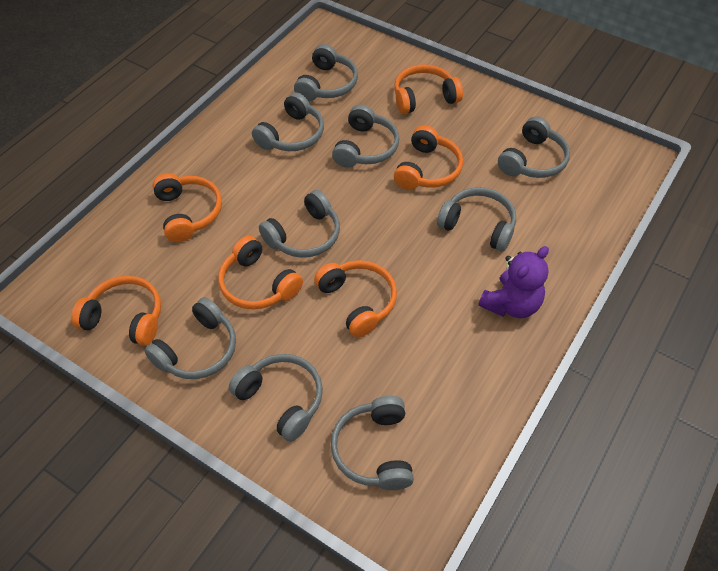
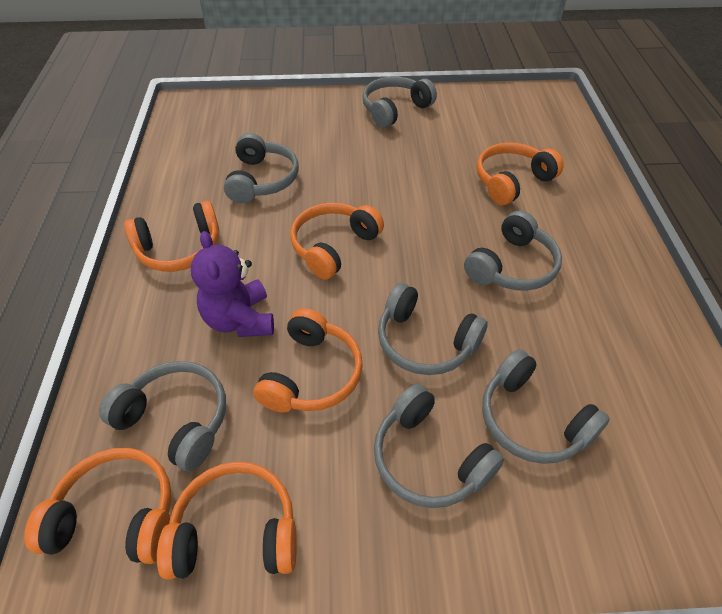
grey headphones: [144,297,236,379] [229,354,323,442] [252,92,324,151] [259,190,340,258] [294,44,358,101] [331,396,414,490] [332,105,399,168] [437,187,516,252] [498,116,570,178] = 9 -> [99,361,226,471] [224,133,299,203] [363,76,437,128] [374,384,504,508] [378,283,488,375] [464,210,562,291] [482,349,610,464] = 7

